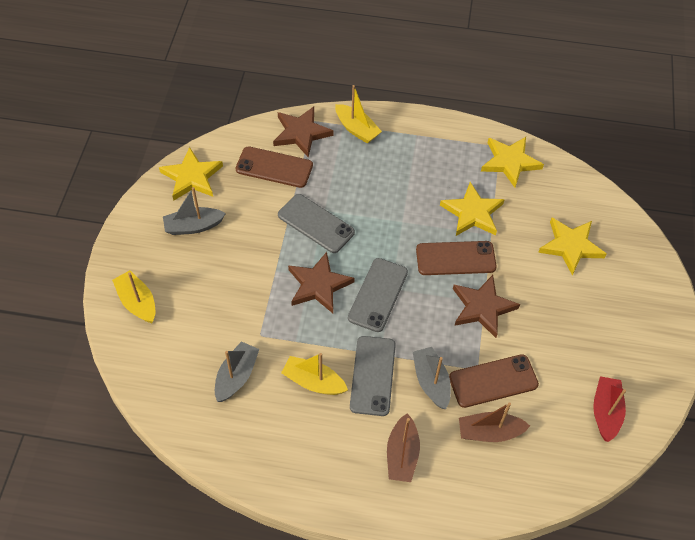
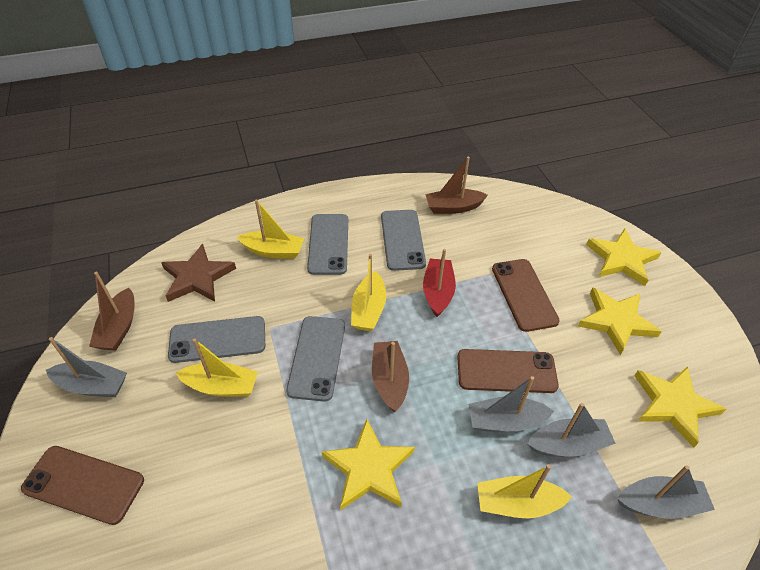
brown boat: [387,413,420,482] [459,402,530,442] = 2 -> [89,272,135,350] [372,341,409,412] [425,156,488,214] = 3
brown star: [273,106,333,158] [288,252,355,313] [453,275,520,338] = 3 -> [161,244,236,302] = 1
grey boat: [163,187,226,235] [215,341,259,402] [413,347,451,409] = 3 -> [46,337,127,397] [468,376,554,432] [527,403,616,457] [617,465,715,519] = 4
grey phone: [278,194,355,253] [348,258,408,332] [350,336,396,416] = 3 -> [168,316,265,363] [286,316,345,402] [307,214,348,275] [381,210,426,271] = 4
yellow boat: [112,270,155,323] [281,353,348,395] [335,85,382,144] = 3 -> [176,338,258,397] [237,200,304,259] [351,254,386,331] [477,464,572,518] = 4

